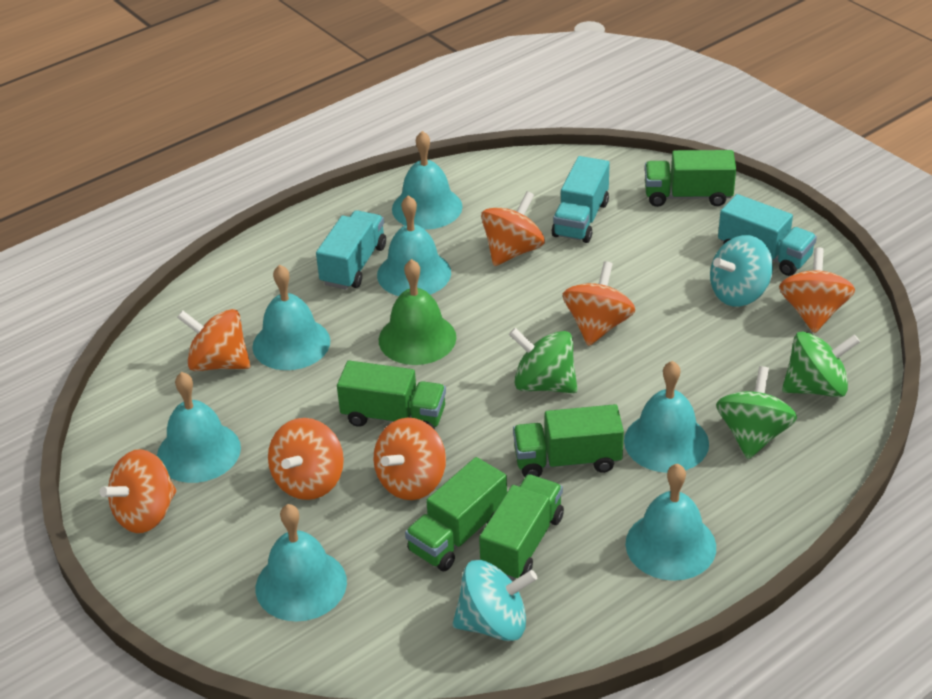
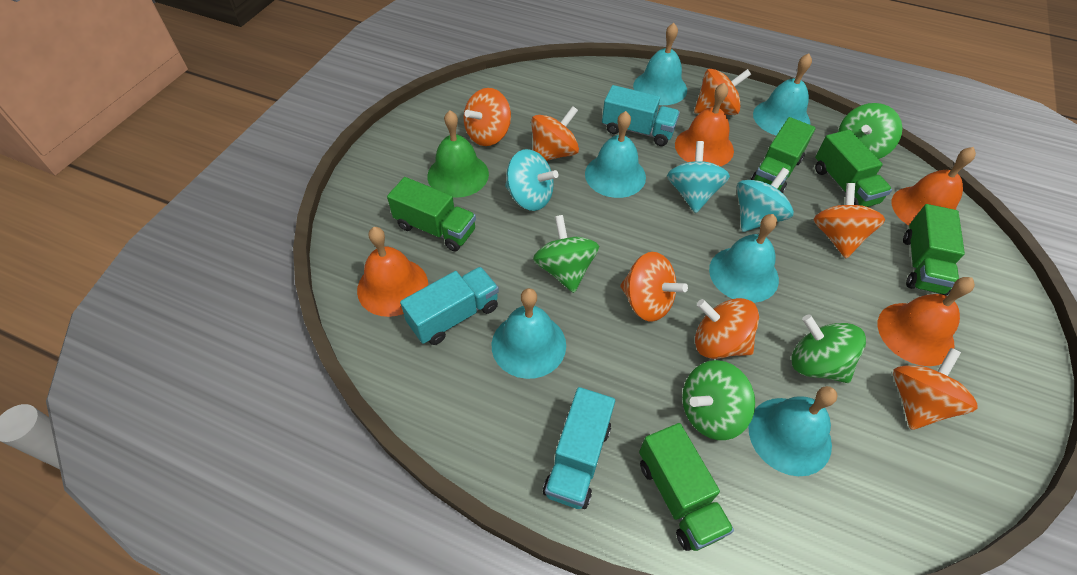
green spinning top: [509,328,578,393] [716,366,797,459] [782,331,860,397] = 3 -> [533,215,599,293] [682,360,756,440] [792,314,866,383] [838,103,903,159] = 4
orange bell: none = 0 -> [357,227,428,317] [675,83,734,166] [878,277,975,366] [892,147,976,226] = 4
turquoise bell: [157,372,241,483] [252,265,330,370] [256,504,347,622] [377,195,451,296] [392,131,463,230] [624,361,709,473] [625,464,716,581] = 7 -> [492,288,566,379] [585,111,646,198] [633,23,687,105] [709,214,779,303] [748,386,838,476] [753,53,812,136] = 6
turquoise spinning top: [452,560,537,641] [710,235,773,307] = 2 -> [505,149,559,211] [667,141,730,213] [737,168,794,232] = 3

